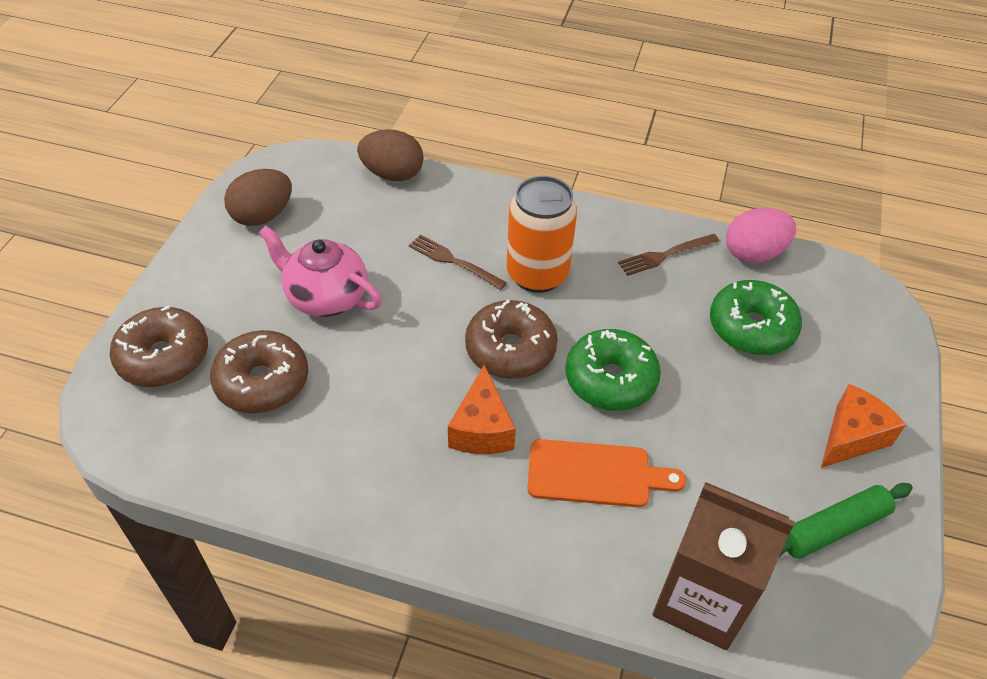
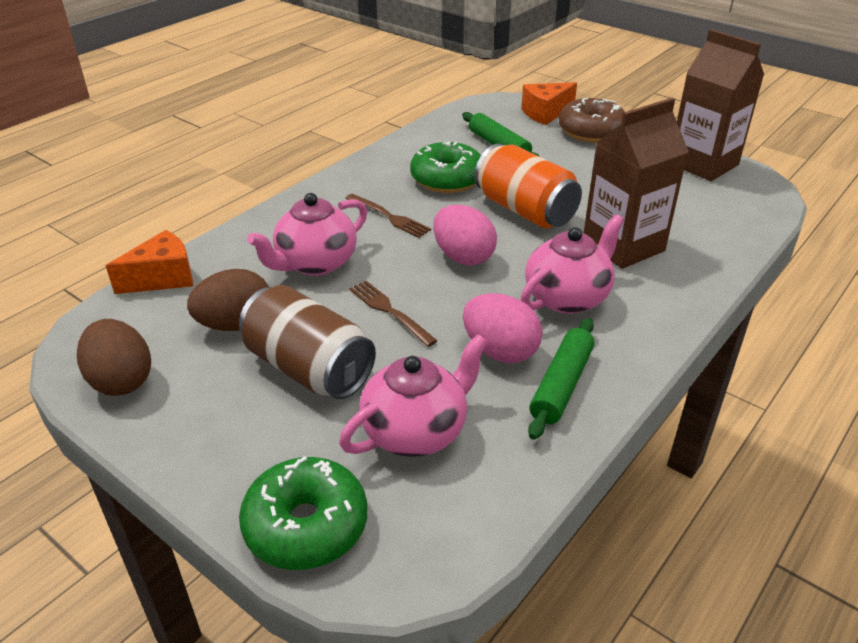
brown can: none = 0 -> [239,285,376,399] = 1
brown carton: [653,482,795,650] = 1 -> [584,98,689,269] [677,29,764,181] = 2
brown donut: [110,306,208,387] [210,330,308,413] [465,300,558,379] = 3 -> [559,98,625,143] = 1
green rolling pin: [779,483,913,559] = 1 -> [462,112,540,157] [528,318,594,440] = 2
orange cutting board: [527,439,686,507] = 1 -> none = 0
pink egg: [726,208,796,263] = 1 -> [433,205,497,266] [463,293,543,363] = 2
pink teapot: [259,226,382,317] = 1 -> [247,193,367,276] [339,334,488,457] [521,214,624,314] = 3

